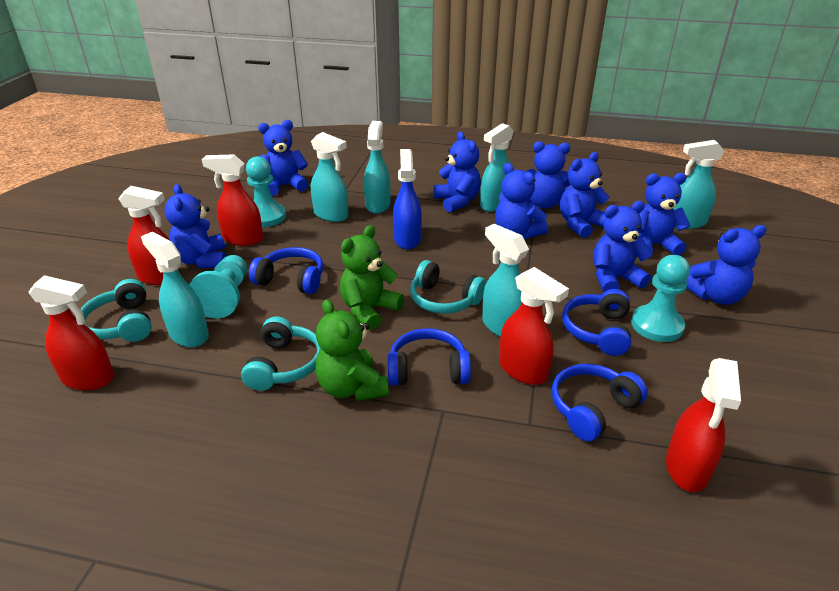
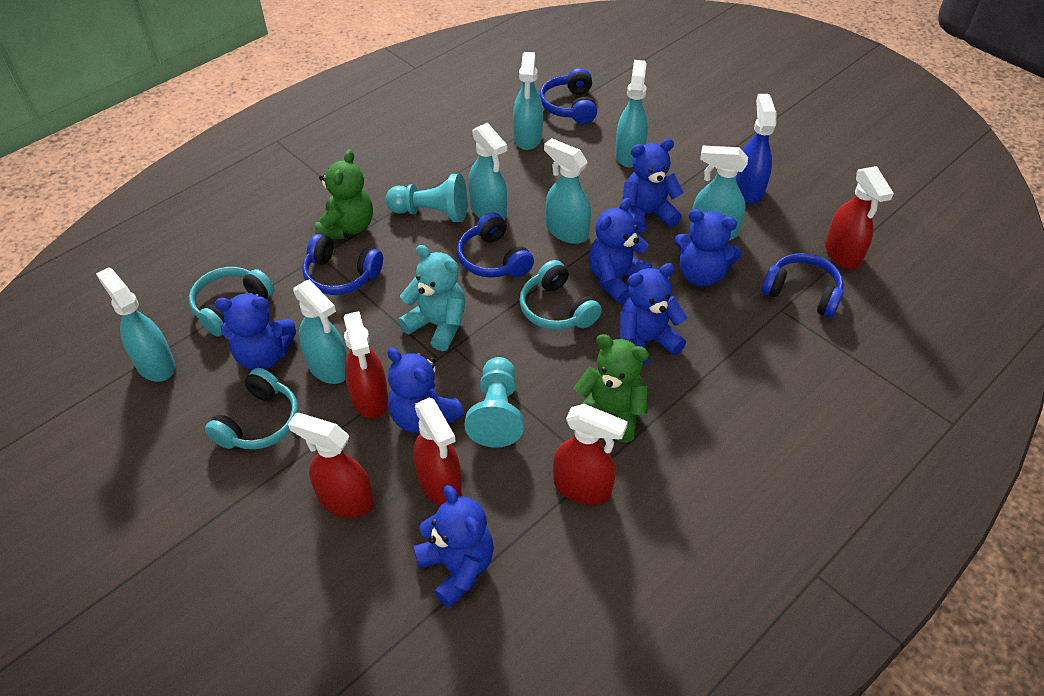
blue teddy bear: [165,184,226,268] [258,120,308,196] [433,132,481,212] [495,163,548,239] [526,141,571,209] [560,152,609,238] [593,201,653,292] [638,173,691,255] [686,225,767,305] = 9 -> [215,293,296,370] [387,347,465,433] [413,485,494,608] [589,198,652,303] [620,263,687,366] [623,139,684,234] [674,209,742,287] = 7
turquoise pawn: [189,255,247,319] [246,156,286,227] [631,255,690,342] = 3 -> [385,174,467,222] [465,357,524,448] = 2
turquoise spray bottle: [141,232,209,347] [311,132,348,222] [364,121,391,214] [480,123,514,212] [482,224,529,337] [673,140,725,229] = 6 -> [96,267,175,382] [293,279,347,384] [469,122,507,220] [513,52,543,150] [544,138,591,244] [615,60,648,167] [690,146,748,240] = 7
turquoise teddy bear: none = 0 -> [398,245,465,351] = 1

